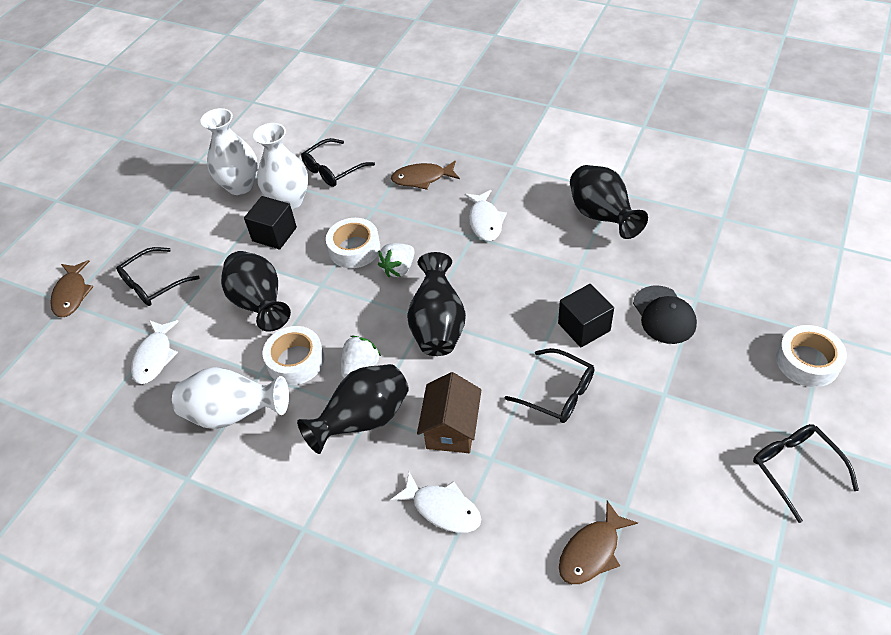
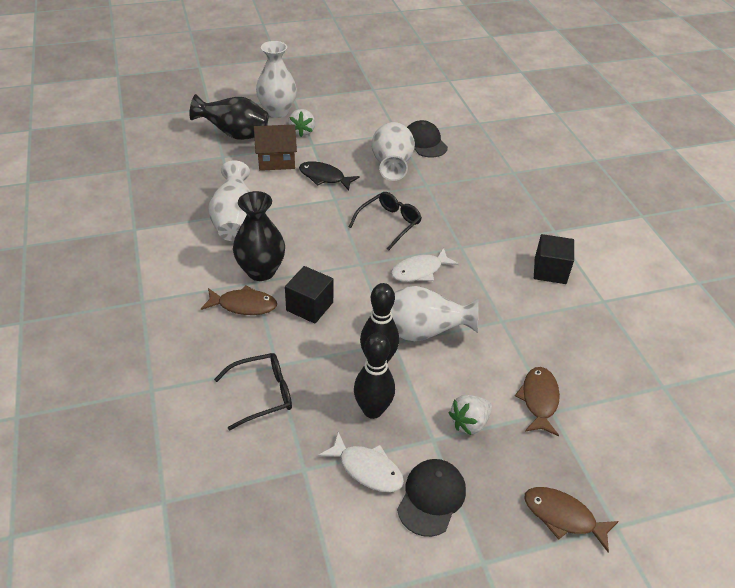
black bowling pin: none = 0 -> [354,333,395,419] [360,283,399,363] = 2
black cap: [633,286,697,344] = 1 -> [397,459,466,537] [407,120,448,157] = 2
black fish: none = 0 -> [299,161,360,190] = 1
black glasses: [116,247,200,306] [301,138,375,187] [504,348,594,423] [753,424,859,523] = 4 -> [214,353,292,431] [349,192,422,251] = 2
black vase: [221,251,291,332] [297,364,409,454] [407,252,466,356] [570,165,648,239] = 4 -> [189,94,269,140] [233,191,285,281] = 2
white fish: [131,320,179,384] [390,472,481,533] [465,190,507,241] = 3 -> [318,432,404,492] [391,248,459,282] = 2
white tape: [262,326,324,385] [326,218,380,268] [776,325,847,387] = 3 -> none = 0
white vase: [172,367,289,429] [201,108,258,195] [253,123,308,210] = 3 -> [208,160,251,241] [256,41,297,118] [371,122,415,181] [391,286,479,341] = 4

